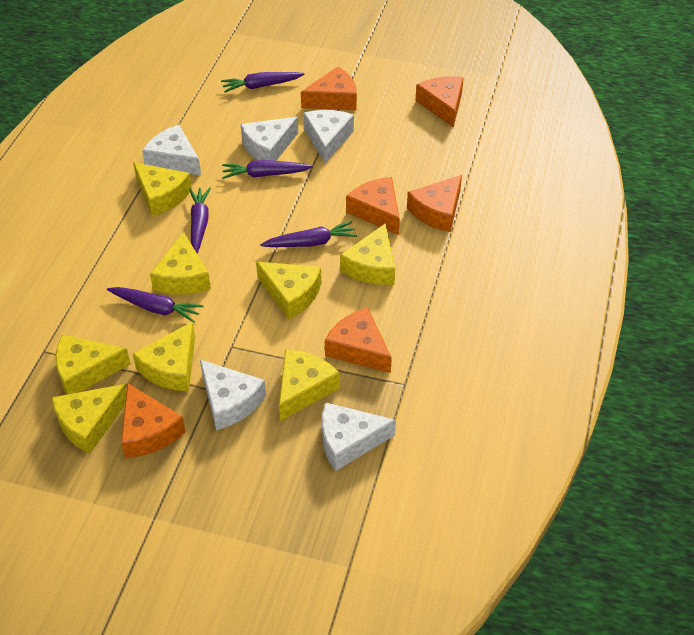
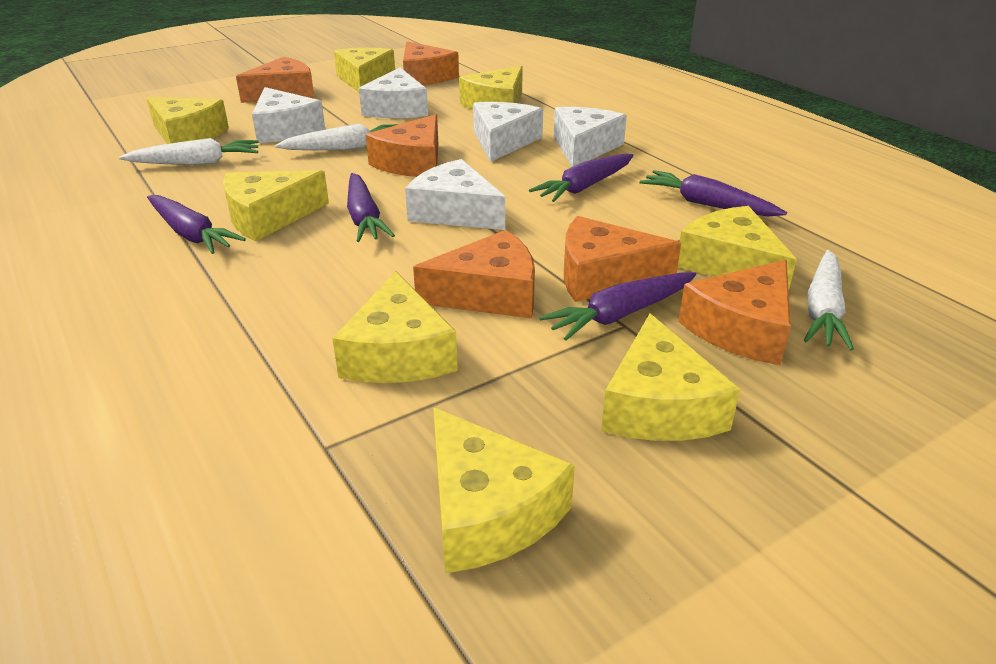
white carrot: none = 0 -> [119,138,259,165] [275,123,399,150] [804,250,854,351] = 3

